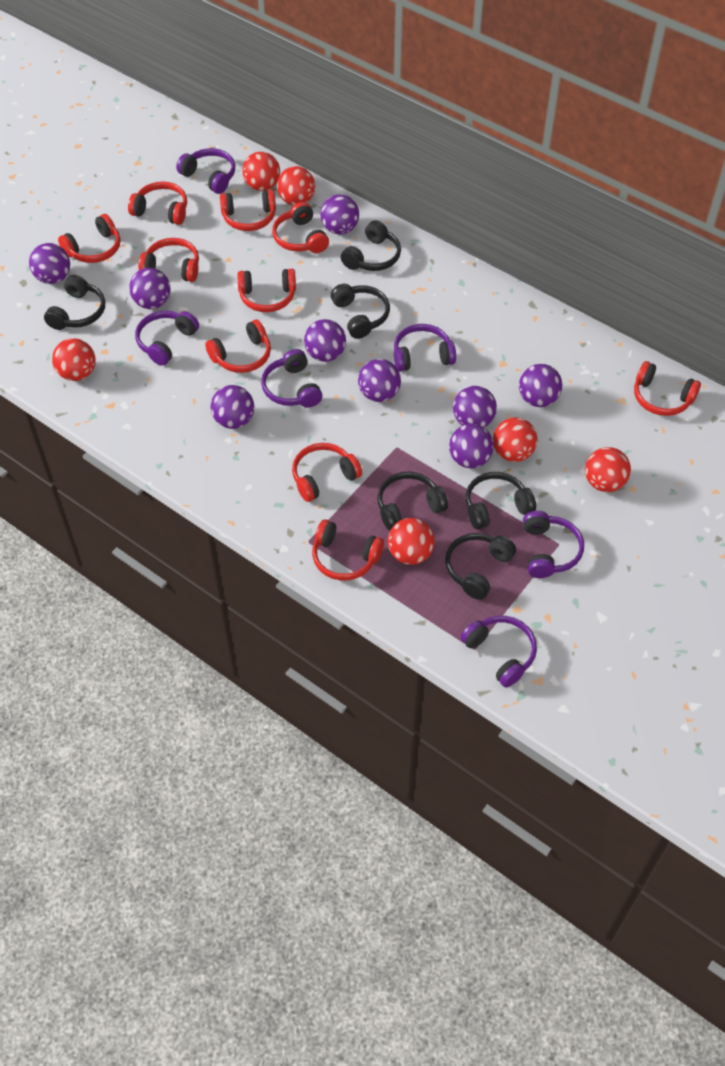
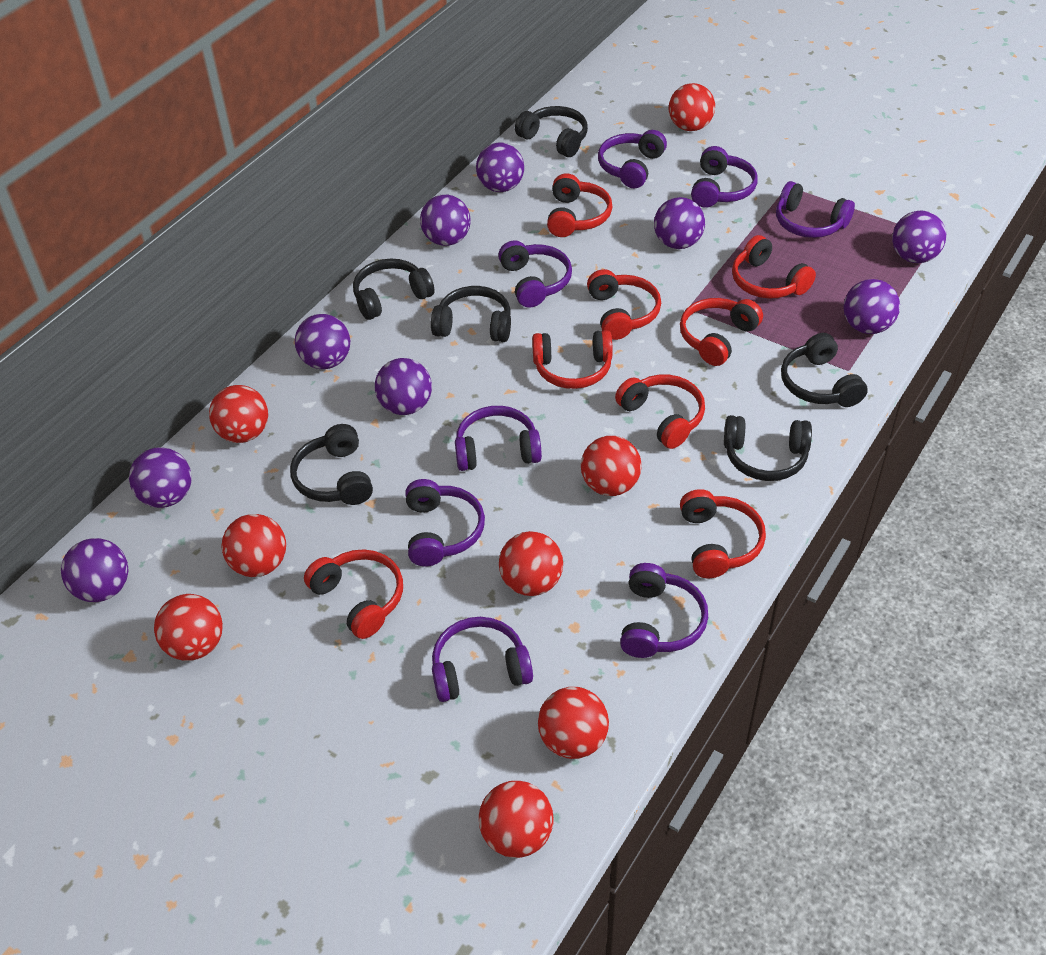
purple headphones: [135,311,199,366] [176,148,235,194] [261,349,322,408] [394,324,456,372] [460,616,537,687] [523,511,584,578] = 6 -> [405,479,485,566] [432,617,533,702] [455,406,542,471] [498,240,572,308] [598,130,667,188] [620,563,708,658] [691,146,758,208] [776,181,855,238] = 8
red ball: [52,338,96,381] [242,152,280,191] [277,166,315,205] [388,518,435,565] [493,417,538,462] [585,447,631,492] = 6 -> [154,594,223,661] [209,385,268,443] [222,514,286,577] [479,781,554,858] [499,531,563,596] [538,687,609,759] [581,436,642,496] [669,83,715,131] = 8
red headphones: [58,214,120,263] [128,182,187,225] [138,238,199,282] [205,320,271,373] [220,190,276,231] [237,269,296,312] [272,202,329,253] [292,443,362,502] [312,519,384,580] [634,361,701,416] = 10 -> [304,549,403,639] [532,330,613,389] [547,173,612,237] [587,269,661,340] [615,374,705,449] [680,298,763,366] [680,489,766,578] [732,235,816,299] = 8

